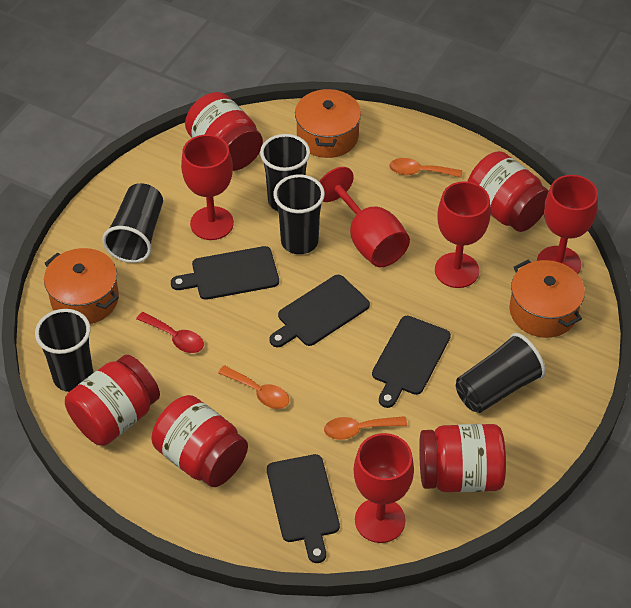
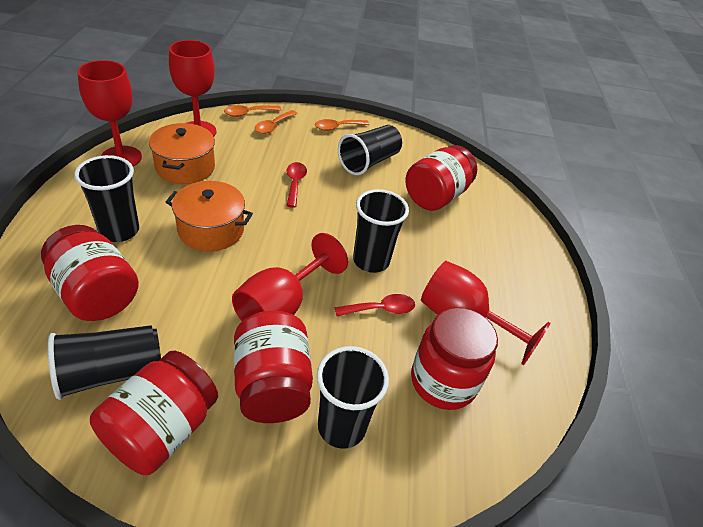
black cutting board: [171,246,279,300] [267,454,340,563] [269,275,370,347] [372,316,451,408] = 4 -> none = 0
orange pot: [44,248,119,324] [295,88,361,158] [509,259,585,338] = 3 -> [149,123,215,184] [166,181,253,251] = 2
red goblet: [181,135,234,240] [319,167,410,267] [354,433,414,543] [435,181,491,288] [537,175,598,274] = 5 -> [77,60,142,167] [169,40,216,137] [232,233,348,321] [421,261,550,365] = 4
red spoon: [136,312,204,353] = 1 -> [286,162,307,208] [335,294,415,316] = 2

